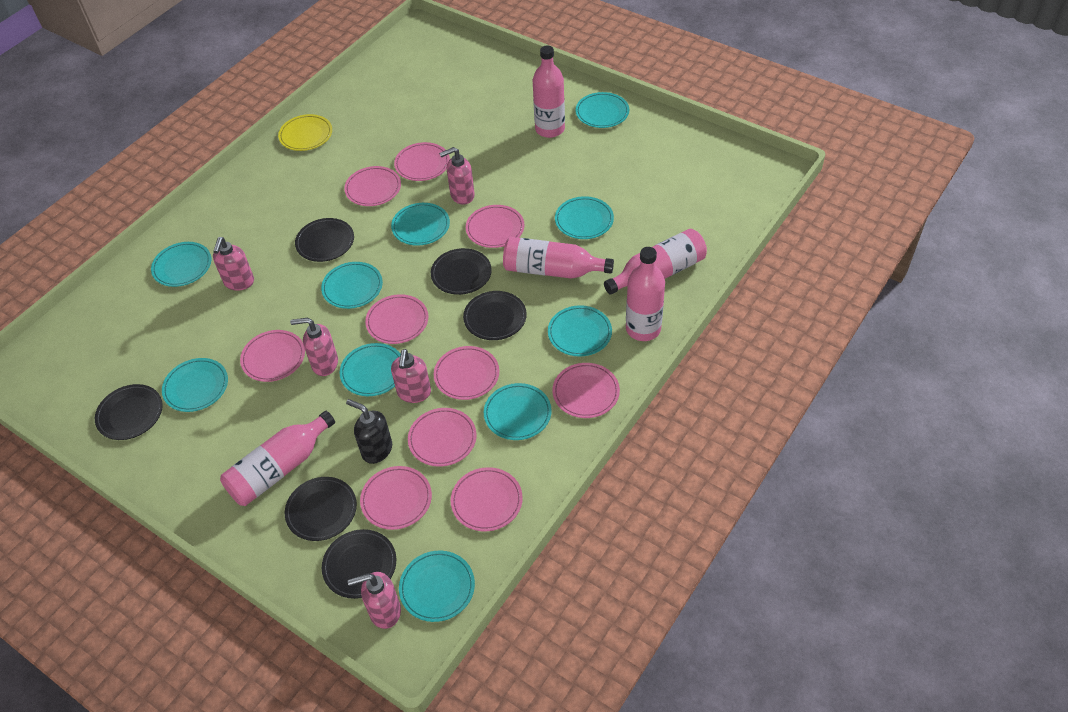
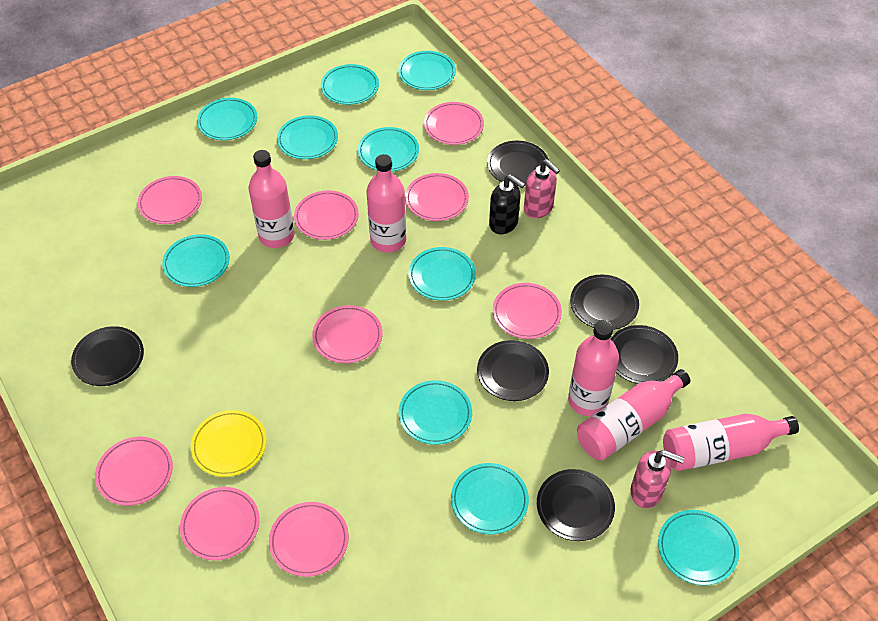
pink plate: [240,330,305,382] [344,166,401,206] [360,466,432,530] [365,294,428,344] [394,142,450,181] [408,408,477,467] [434,346,499,400] [451,467,523,531] [466,205,525,248] [552,363,620,418] = 10 -> [95,437,173,506] [137,176,202,224] [180,487,260,560] [269,502,349,577] [294,190,359,240] [312,305,383,363] [405,173,469,221] [424,102,484,145] [493,283,562,339] = 9
pink soap dispenser: [213,237,254,291] [290,318,338,376] [348,572,401,629] [391,349,431,403] [439,147,475,205] = 5 -> [524,159,560,218] [630,450,684,508] = 2

